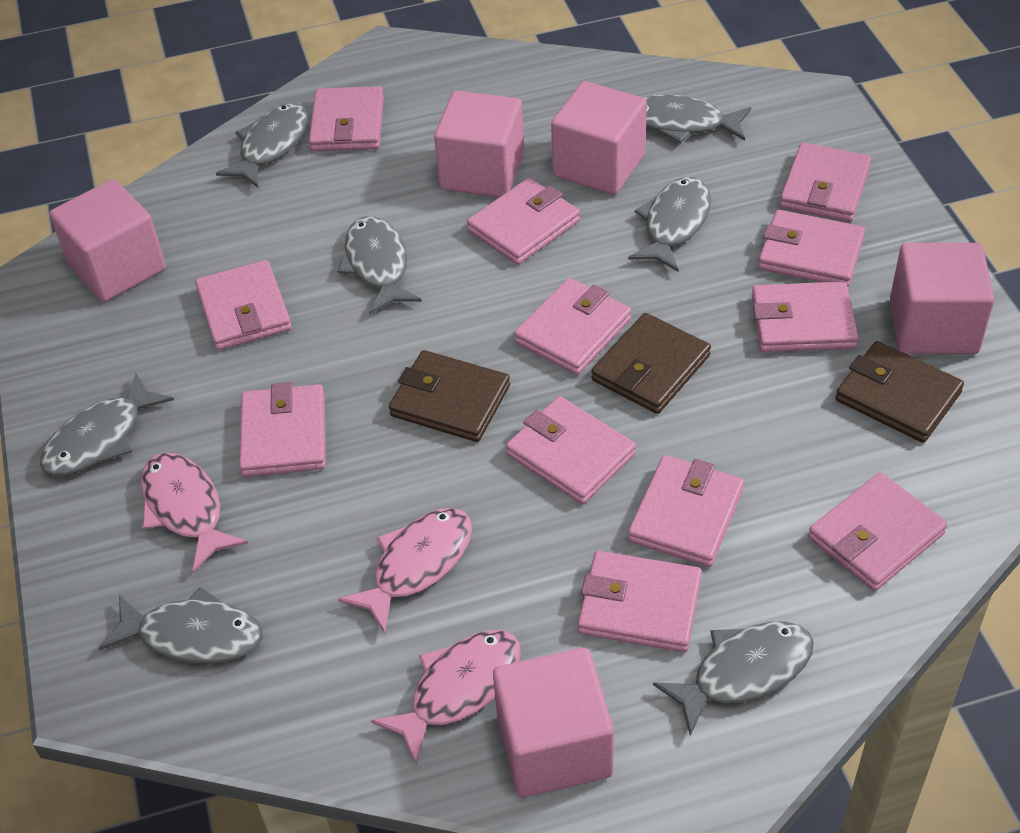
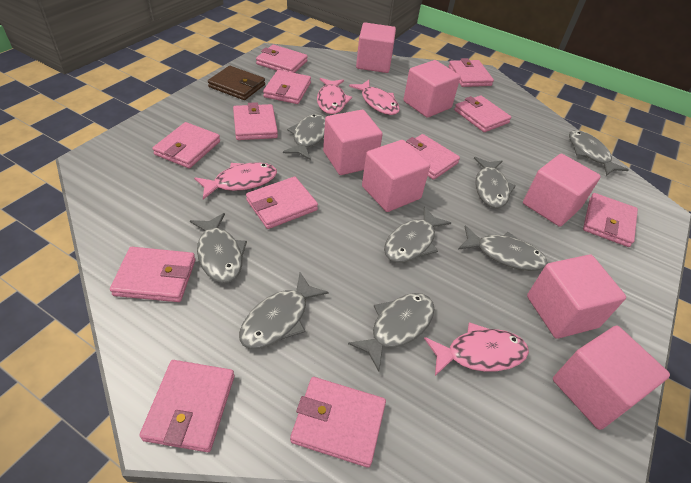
brown wallet: [389,350,510,442] [592,313,711,414] [835,341,964,443] = 3 -> [208,66,265,100] = 1
grey fish: [40,373,174,476] [99,587,262,664] [216,103,308,188] [337,216,422,314] [628,177,711,272] [642,94,751,143] [653,621,814,736] = 7 -> [190,213,247,283] [239,273,329,349] [283,114,325,160] [348,293,434,372] [384,206,451,263] [458,225,548,271] [474,157,516,208] [569,130,629,176] = 8
pink cube: [49,179,166,302] [434,91,524,197] [493,647,614,798] [551,81,647,195] [890,243,995,354] = 5 -> [323,110,383,175] [356,22,396,73] [362,140,430,212] [403,60,461,118] [523,154,601,227] [527,254,626,339] [553,325,670,430] = 7
pink fish: [141,453,248,572] [338,508,472,633] [371,630,521,764] = 3 -> [194,162,277,200] [317,78,352,114] [349,80,400,115] [424,322,529,376] = 4

